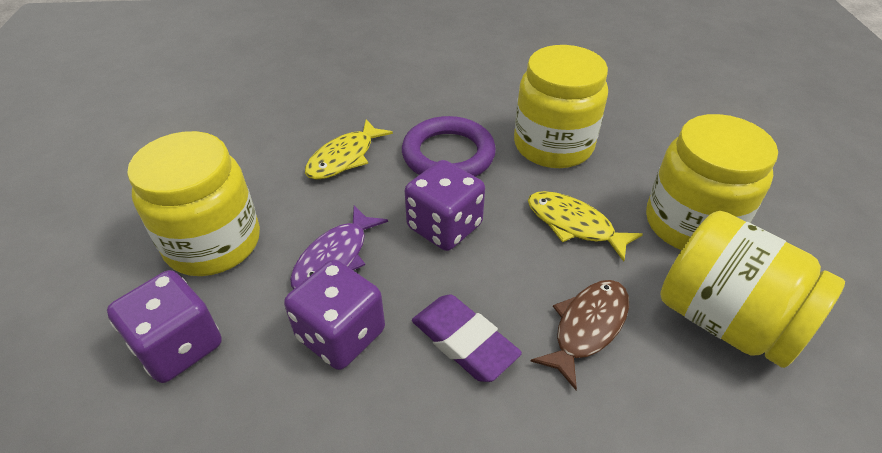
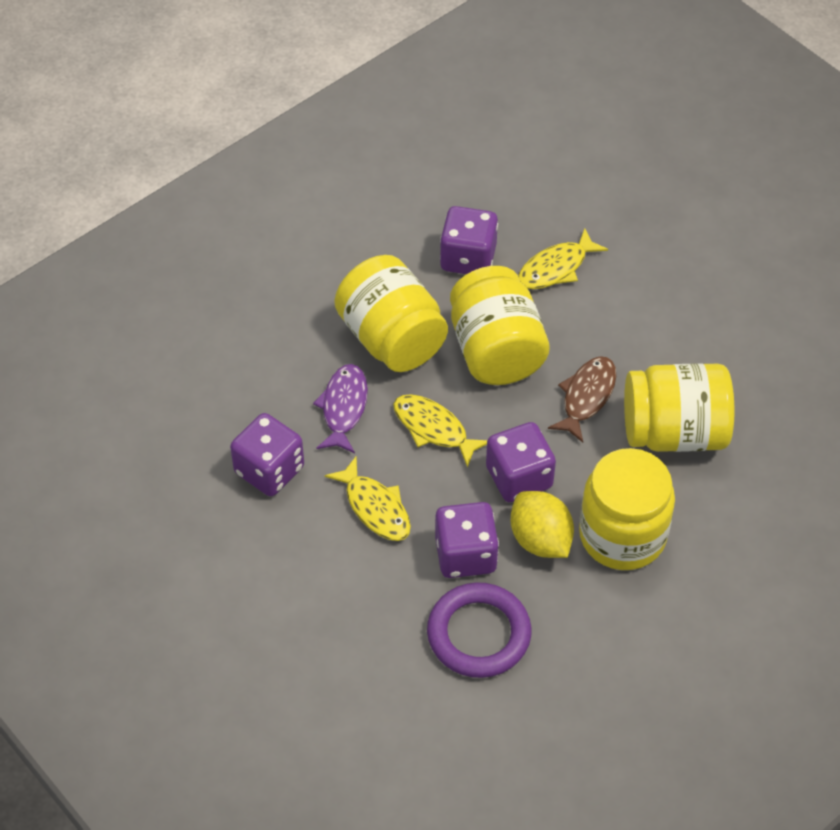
purple dice: [107,270,222,383] [284,260,385,370] [405,160,485,251] = 3 -> [230,413,304,496] [435,502,499,578] [440,206,498,274] [486,422,556,502] = 4
purple eraser: [412,294,522,382] = 1 -> none = 0
yellow fish: [305,119,393,180] [528,191,643,262] = 2 -> [325,457,411,541] [393,394,487,468] [518,228,608,289] = 3
yellow lemon: none = 0 -> [510,491,574,558] = 1

